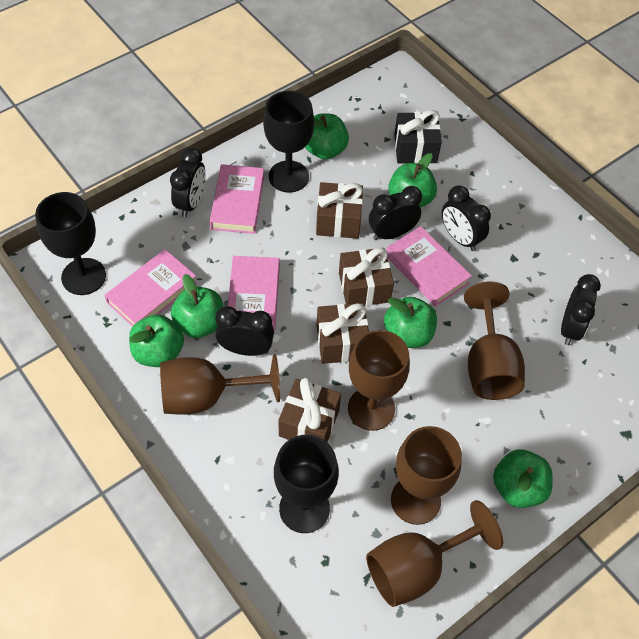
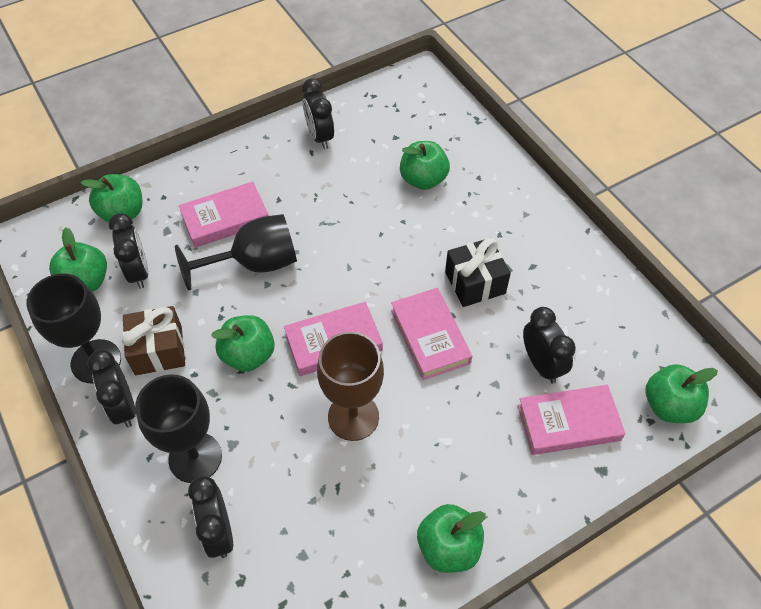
brown gift: [278,378,341,442] [316,182,363,239] [317,303,369,364] [339,247,394,306] = 4 -> [122,306,185,375] = 1
brown goblet: [160,354,280,415] [348,330,410,431] [366,500,503,607] [391,426,462,525] [464,281,525,400] = 5 -> [317,332,384,441] = 1

